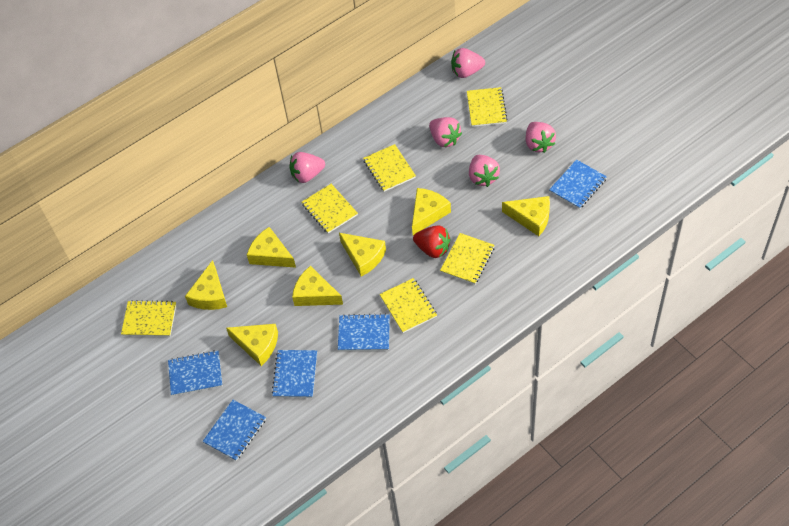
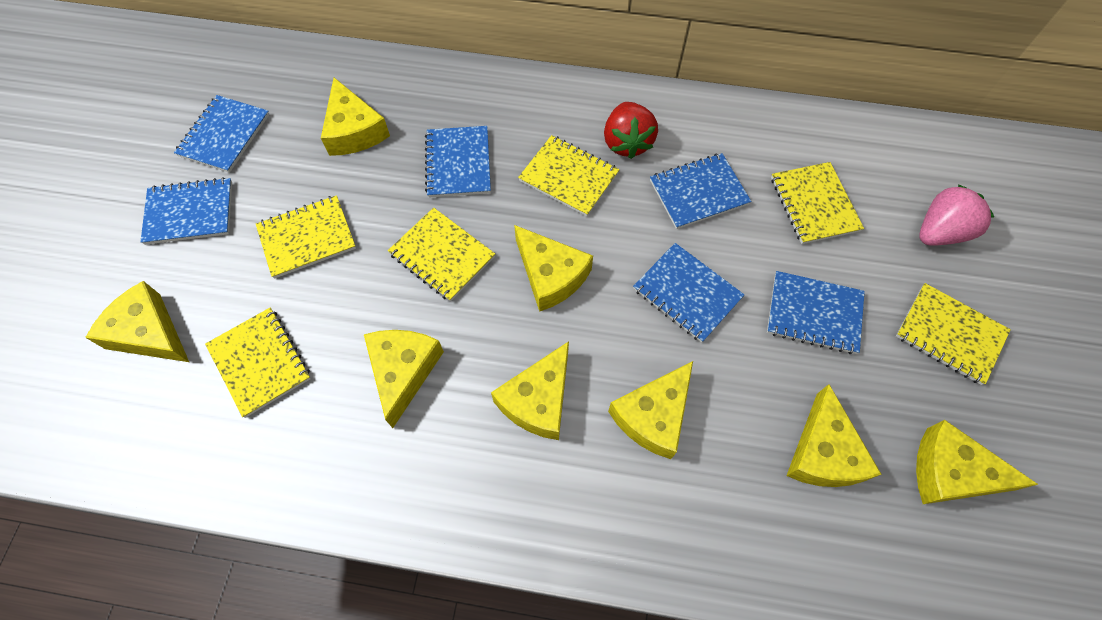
blue notebook: [168,350,222,396] [202,400,266,461] [272,350,317,398] [338,314,390,351] [549,159,607,209] = 5 -> [140,177,232,245] [174,95,270,173] [425,126,491,197] [633,243,745,343] [650,153,752,229] [767,271,865,354] = 6
pink strawberry: [289,152,325,183] [429,117,462,147] [451,48,485,78] [469,155,500,187] [526,122,556,153] = 5 -> [919,184,994,246] = 1
yellow cheese: [185,260,227,310] [226,324,278,366] [247,227,296,268] [292,266,343,306] [339,233,386,277] [412,188,451,235] [502,196,550,236] = 7 -> [85,281,189,362] [321,78,390,156] [364,330,444,428] [491,341,569,440] [514,225,593,312] [608,361,693,459] [786,384,881,487] [916,420,1039,504] = 8

